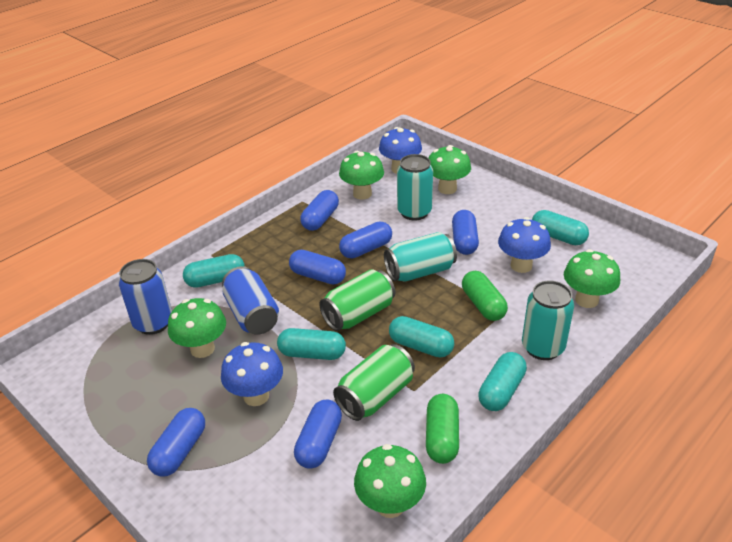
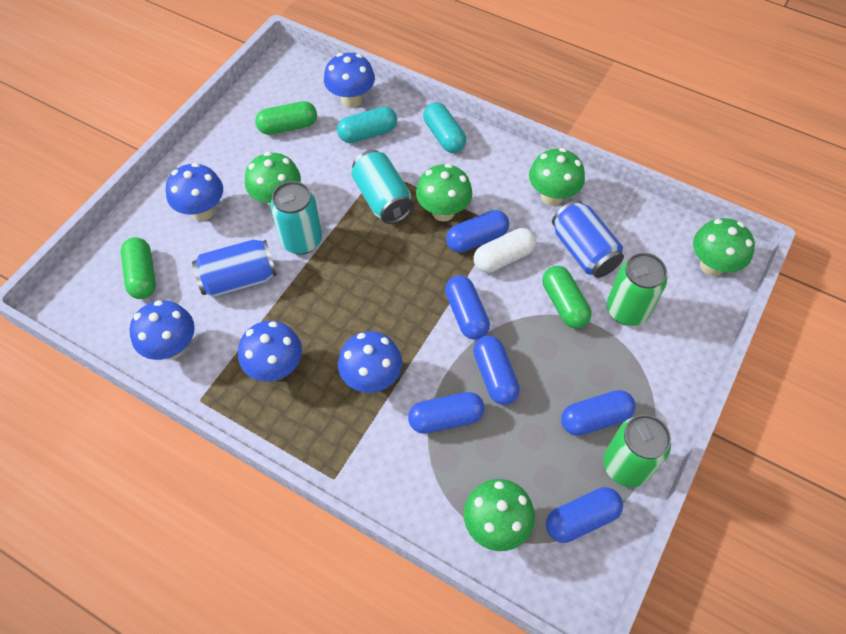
blue mushroom: [221,342,283,406] [379,127,422,174] [498,217,551,273] = 3 -> [130,300,195,360] [166,163,223,221] [238,321,302,382] [324,53,375,108] [338,331,402,393] = 5
green capsule: [426,394,459,464] [462,271,508,321] = 2 -> [120,237,156,299] [255,101,317,135] [543,266,591,329] = 3
turquoise can: [384,232,457,282] [397,154,433,221] [522,281,574,360] = 3 -> [270,181,322,255] [351,150,413,224] = 2
turquoise capsule: [183,254,245,288] [277,328,346,360] [389,316,454,358] [478,352,527,411] [532,210,589,245] = 5 -> [337,107,397,143] [423,102,466,153] = 2
white capsule: none = 0 -> [473,228,536,273] = 1

